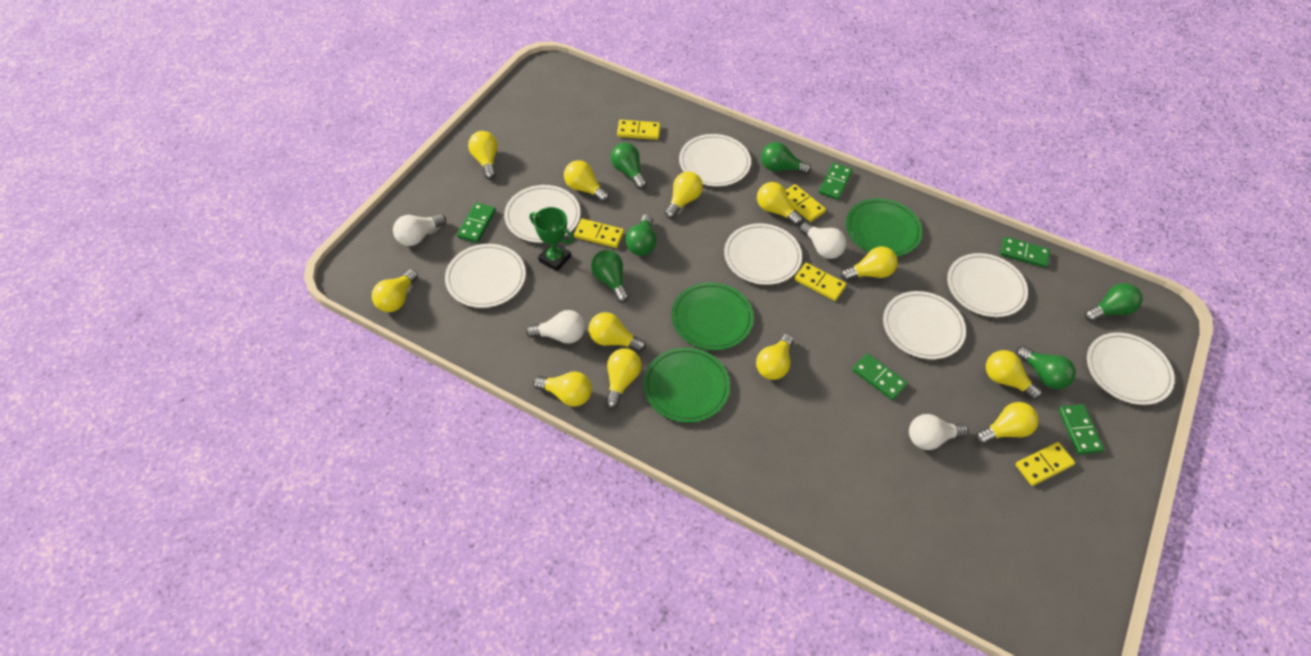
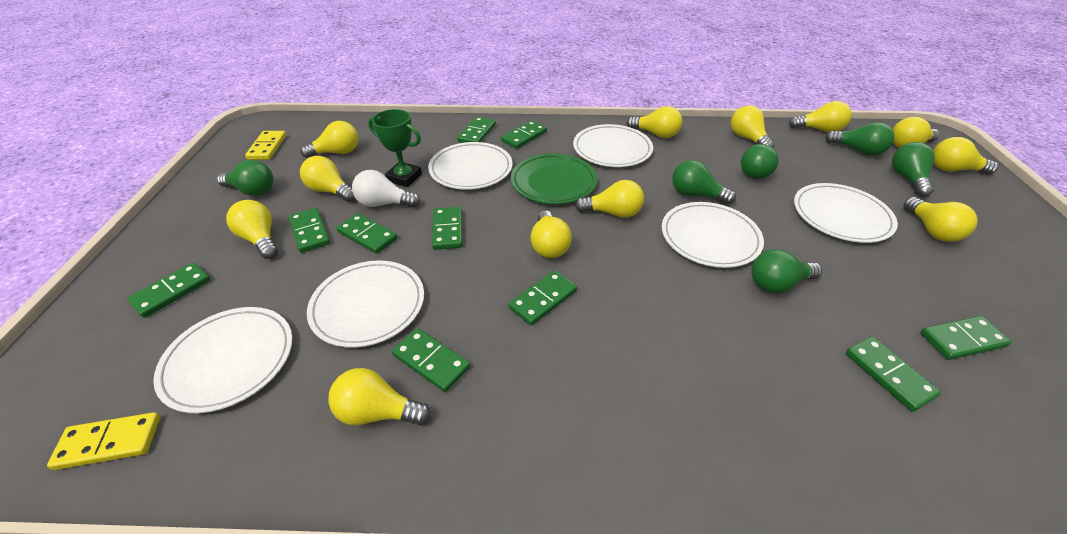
green domino: [457,203,496,243] [819,163,853,200] [852,353,908,400] [1000,237,1050,268] [1058,404,1104,455] = 5 -> [127,263,211,318] [289,208,330,253] [337,213,398,254] [392,328,470,392] [432,207,462,250] [457,117,496,143] [501,120,547,149] [509,271,577,326] [846,337,941,412] [921,316,1011,360] = 10
green plate: [643,347,730,423] [671,282,753,350] [846,198,922,256] = 3 -> [511,153,597,204] = 1
white light bulb: [393,214,446,246] [526,310,585,343] [800,222,847,259] [909,414,969,450] = 4 -> [352,170,420,207] = 1
white plate: [445,244,526,308] [504,185,581,243] [679,134,751,186] [724,223,802,285] [883,291,966,359] [947,253,1028,317] [1087,332,1175,405] = 7 -> [153,307,293,413] [307,261,424,348] [428,142,512,190] [573,124,653,167] [662,202,764,268] [794,183,898,243] = 6
yellow domino: [574,219,624,248] [617,120,660,140] [786,184,826,222] [794,263,846,301] [1015,442,1075,486] = 5 -> [47,412,160,470] [245,131,286,160] = 2

